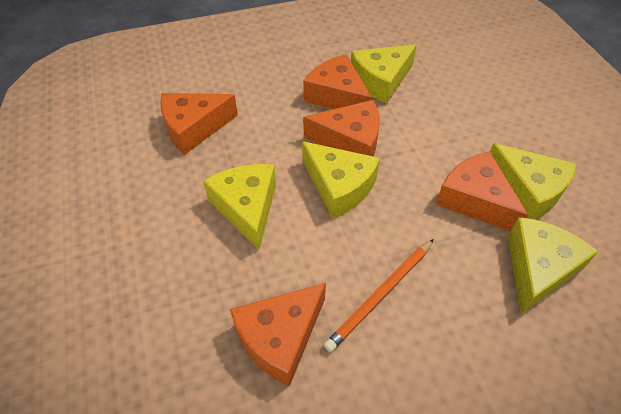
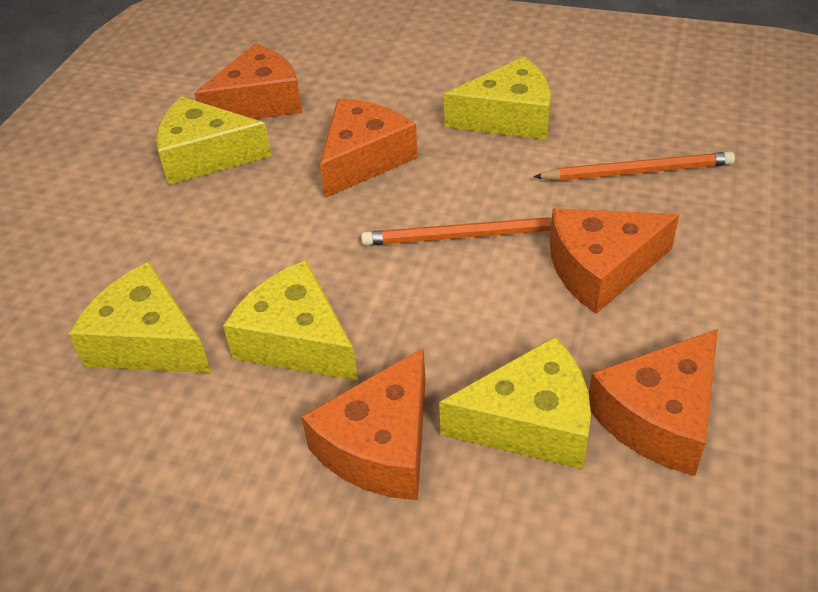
orange pencil: [324,239,434,352] = 1 -> [361,217,552,246] [533,152,735,181] = 2

